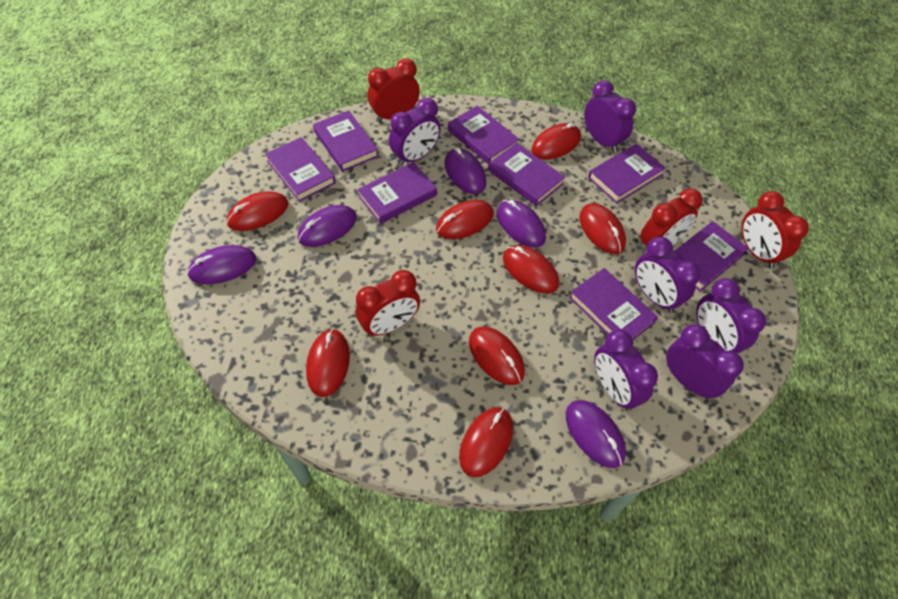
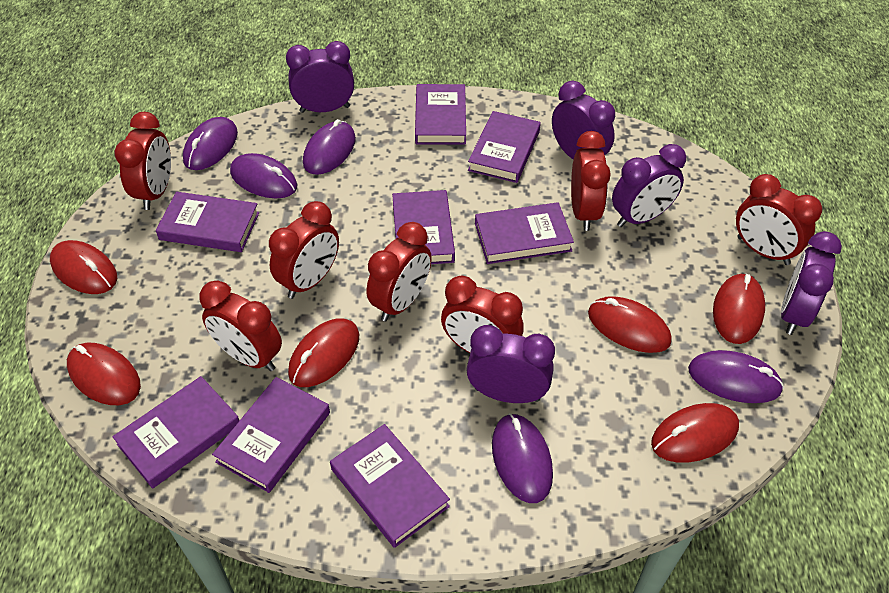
purple clock: [389,98,441,166] [584,80,636,153] [594,330,658,411] [635,237,701,313] [666,324,744,399] [696,278,766,354] = 6 -> [286,41,354,113] [466,325,555,403] [552,81,615,160] [612,144,686,227] [781,231,842,335] = 5
red clock: [356,270,420,337] [368,59,420,122] [640,188,703,254] [742,191,809,269] = 4 -> [115,112,171,210] [199,280,282,371] [269,201,339,299] [366,222,432,322] [441,275,524,353] [571,131,611,231] [736,174,822,265] = 7
red mouse: [226,191,288,231] [306,329,350,397] [436,200,494,239] [459,407,513,477] [469,327,525,385] [503,245,559,293] [531,123,581,159] [579,203,626,254] = 8 -> [50,240,117,294] [67,343,141,405] [288,318,359,387] [588,296,672,353] [651,403,739,463] [713,273,765,344] = 6

